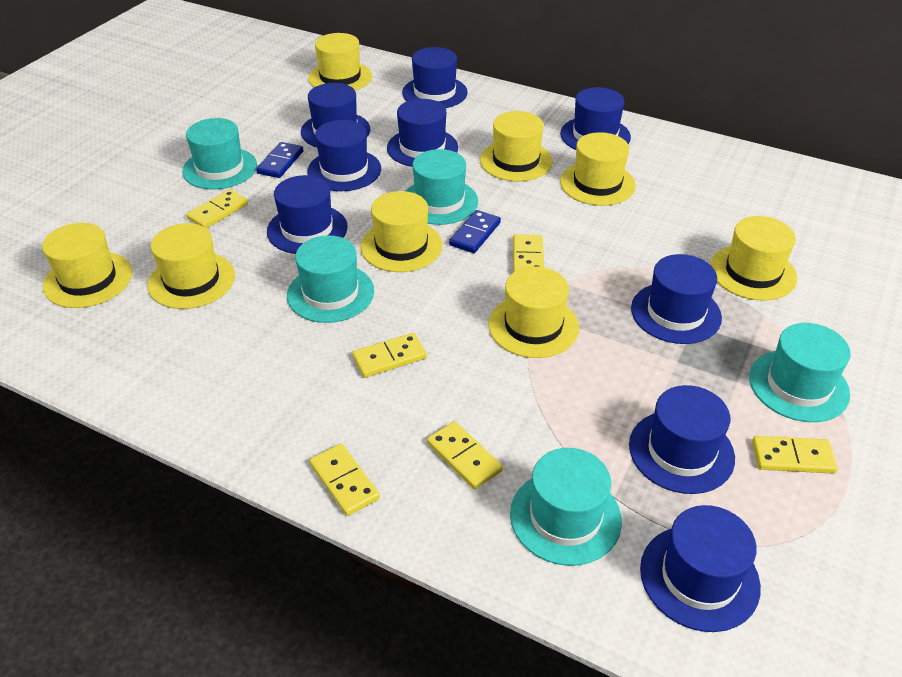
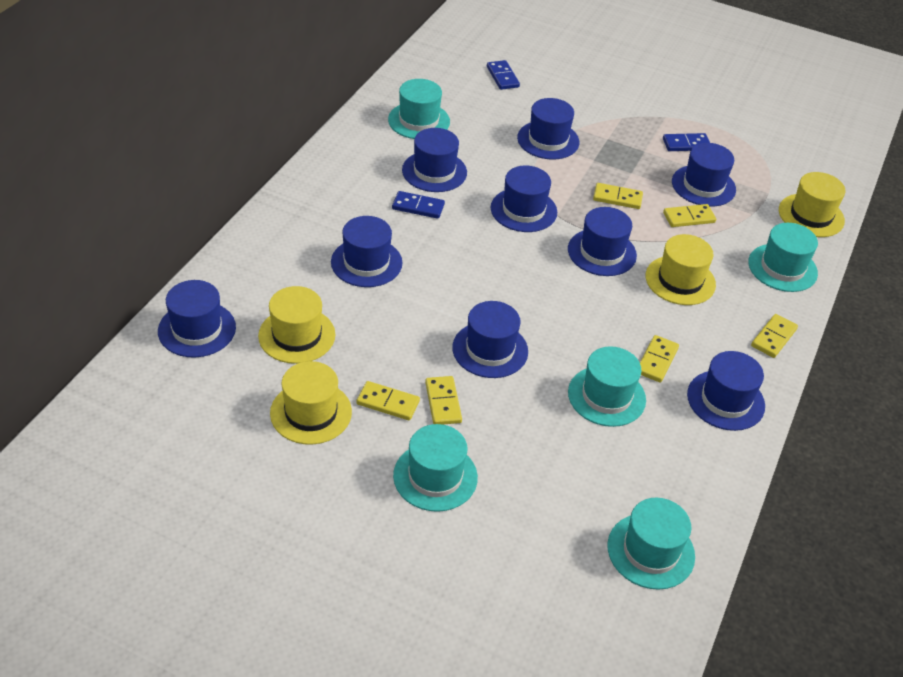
blue domino: [256,142,303,178] [449,210,501,253] = 2 -> [392,191,445,219] [487,60,520,90] [663,133,710,151] = 3
yellow hat: [42,223,132,308] [147,223,235,309] [308,33,372,91] [360,191,442,272] [480,111,553,181] [488,266,579,358] [560,132,636,206] [710,216,797,301] = 8 -> [258,286,335,364] [270,361,352,445] [645,234,716,305] [779,172,845,237] = 4

